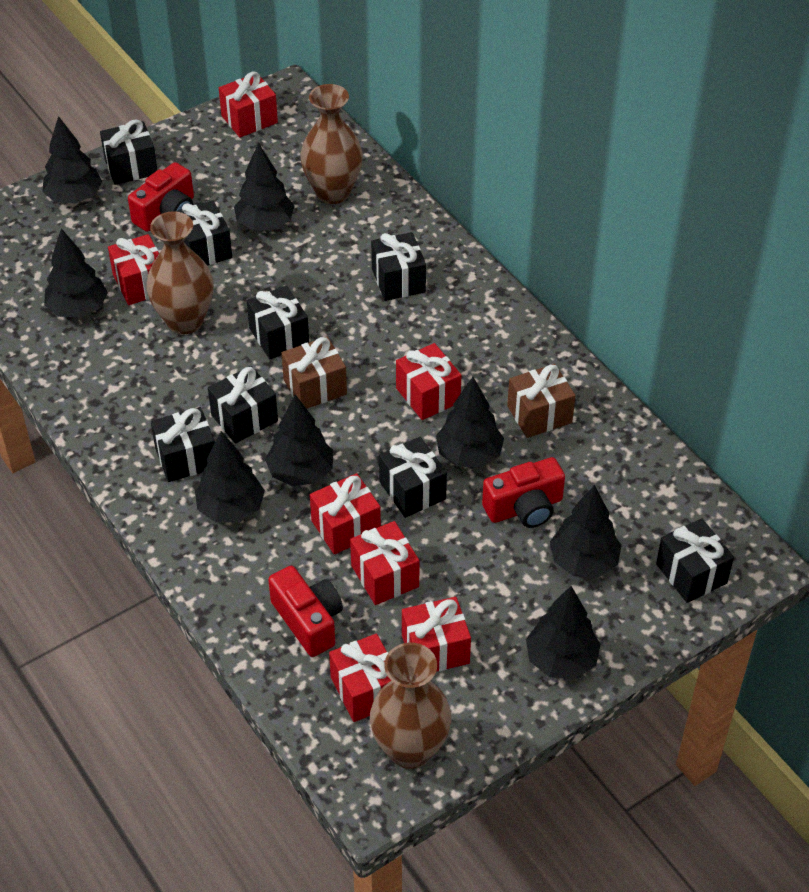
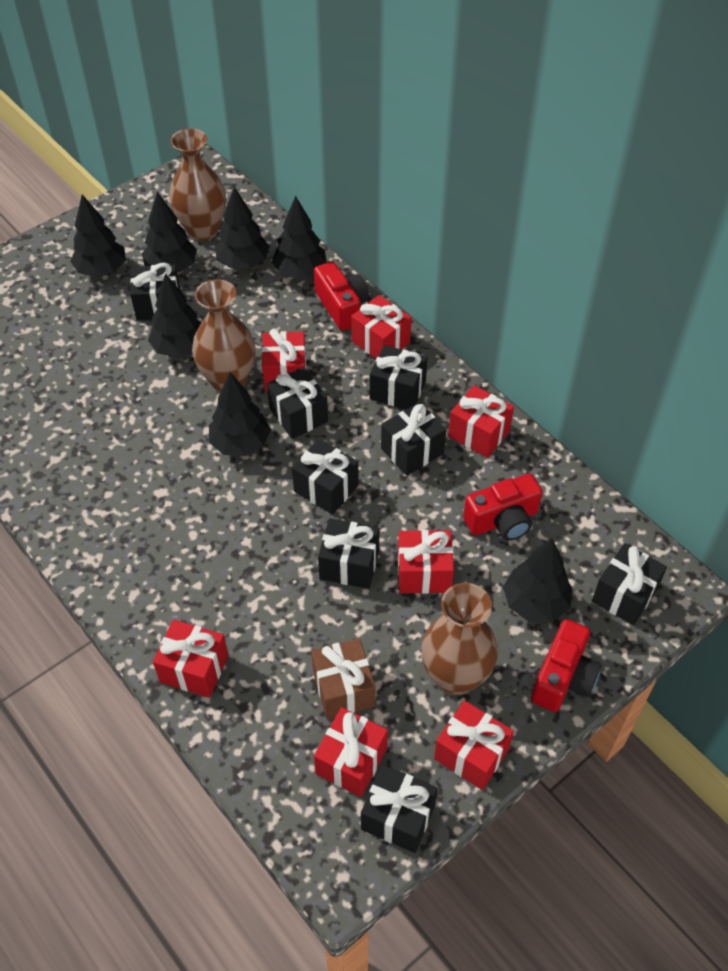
black tree: [42,116,102,204] [44,228,108,318] [195,431,265,522] [234,143,295,230] [265,394,333,486] [436,377,504,467] [526,586,601,679] [550,485,622,577] = 8 -> [70,194,126,277] [142,192,197,273] [148,273,202,358] [209,372,271,456] [215,187,269,268] [272,196,327,279] [503,539,572,622] = 7
brown gift: [281,337,347,409] [507,364,575,438] = 2 -> [311,638,375,719] = 1

